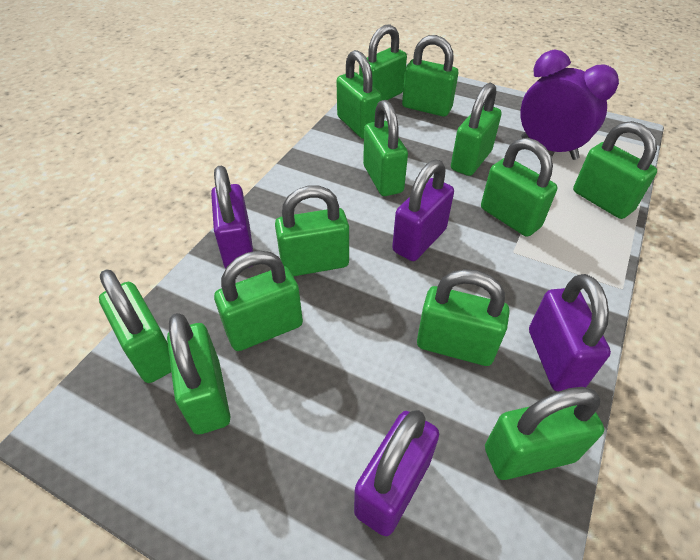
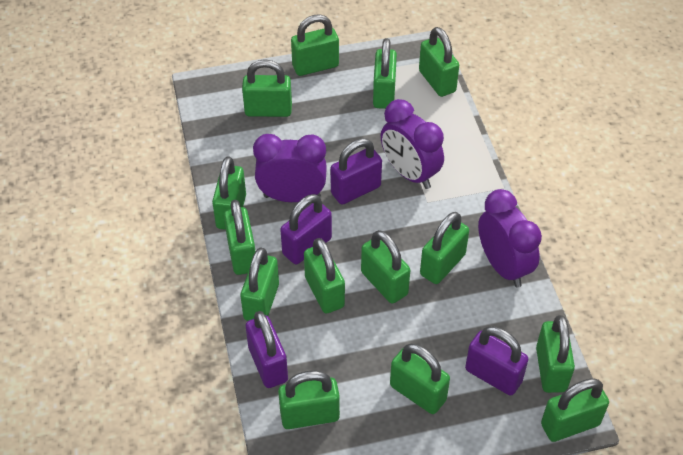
green padlock: [99,269,171,383] [167,313,231,435] [214,250,303,351] [275,186,349,276] [336,50,382,139] [359,24,407,101] [363,100,408,196] [402,35,458,117] [417,269,510,366] [451,83,502,176] [481,138,557,237] [485,387,604,480] [573,121,657,219] = 13 -> [212,156,246,230] [224,200,255,275] [240,247,279,321] [242,59,292,117] [278,370,340,429] [291,14,339,76] [304,238,345,313] [361,230,410,304] [373,38,397,109] [390,343,450,414] [419,27,459,97] [420,212,469,284] [536,315,575,393] [541,378,609,442] = 14
purple clock: [520,50,619,160] = 1 -> [253,134,327,202] [381,99,444,189] [478,189,542,287] = 3

